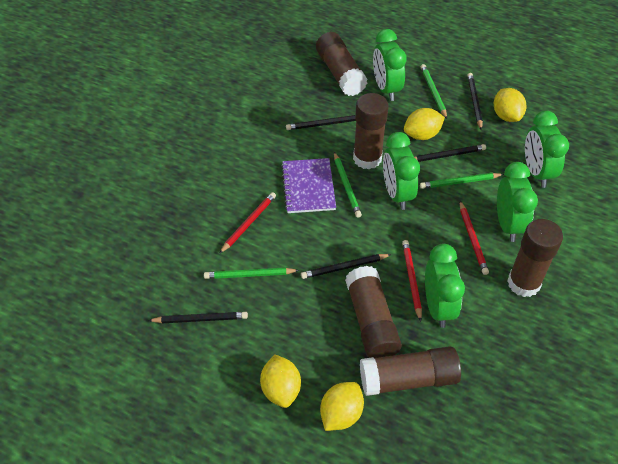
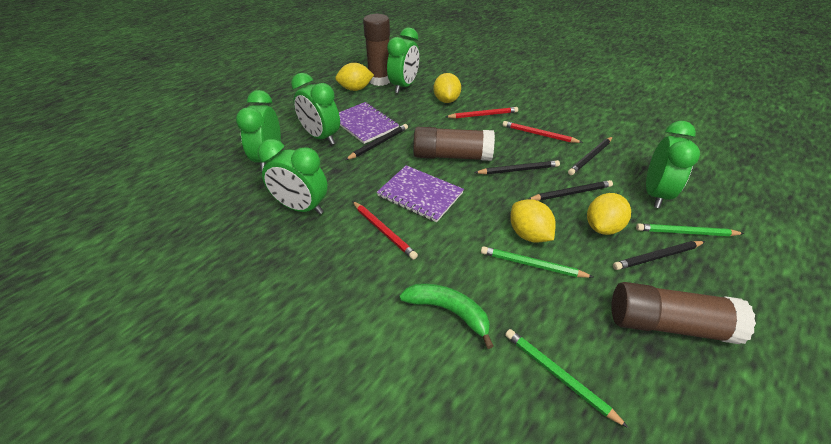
brown glue stick: [316,32,368,96] [345,266,402,358] [353,93,388,169] [360,346,461,396] [507,219,563,297] = 5 -> [363,14,390,86] [413,127,495,161] [611,282,756,344] = 3
green banana: none = 0 -> [399,283,493,349] = 1
green pencil: [204,268,299,279] [334,152,362,218] [420,173,504,189] [421,64,447,119] = 4 -> [481,246,593,278] [505,329,629,428] [636,224,745,236] = 3
purple notebook: [281,158,336,213] = 1 -> [339,102,399,144] [377,165,464,222] = 2

